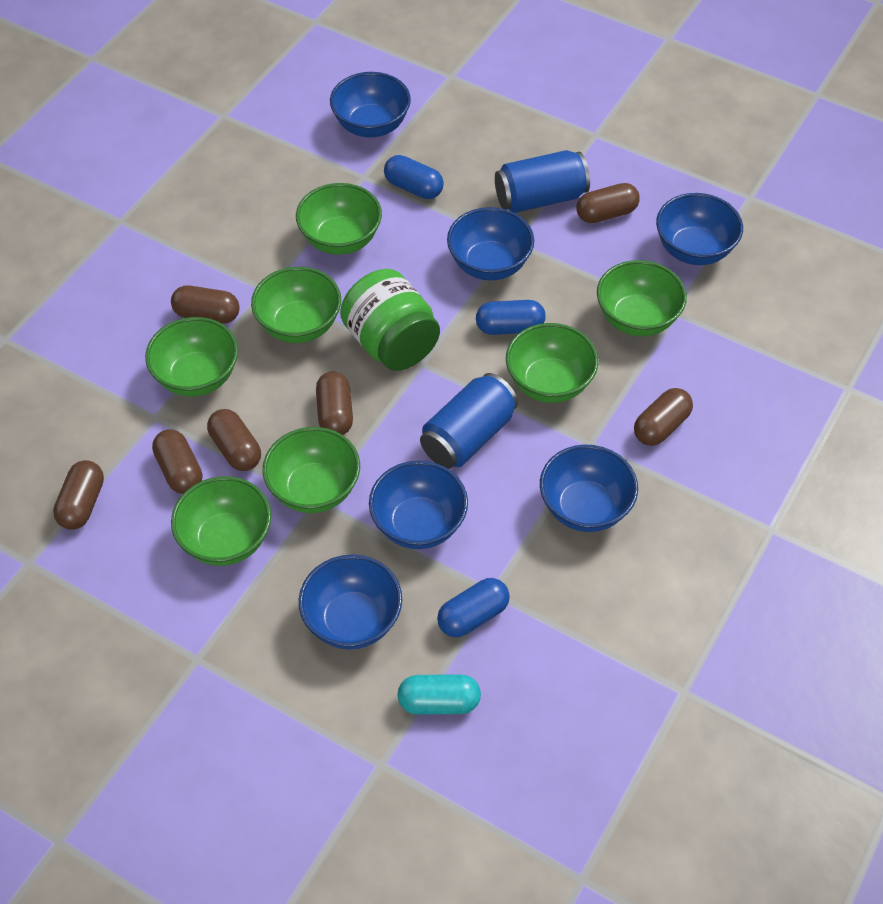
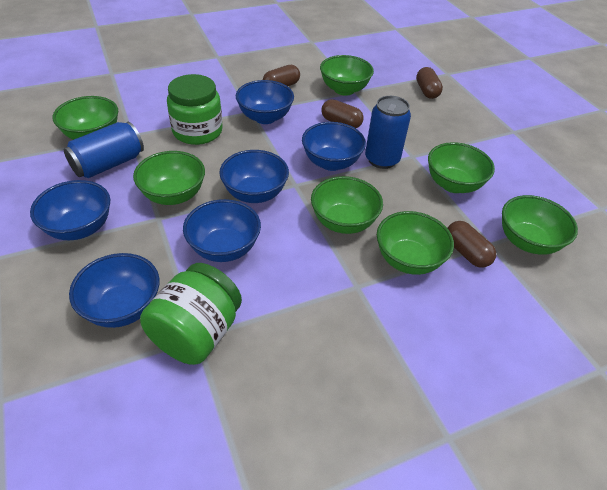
blue capsule: [384,155,444,199] [437,578,510,638] [476,300,546,335] = 3 -> none = 0
brown capsule: [53,460,104,530] [152,429,202,494] [171,286,240,324] [207,409,261,471] [316,371,353,435] [576,183,640,223] [634,388,693,446] = 7 -> [263,65,300,86] [321,99,363,128] [416,67,443,99] [448,221,496,268] = 4
green jar: [340,269,440,371] = 1 -> [140,263,242,365] [167,74,223,145] = 2
turquoise capsule: [398,674,481,715] = 1 -> none = 0

